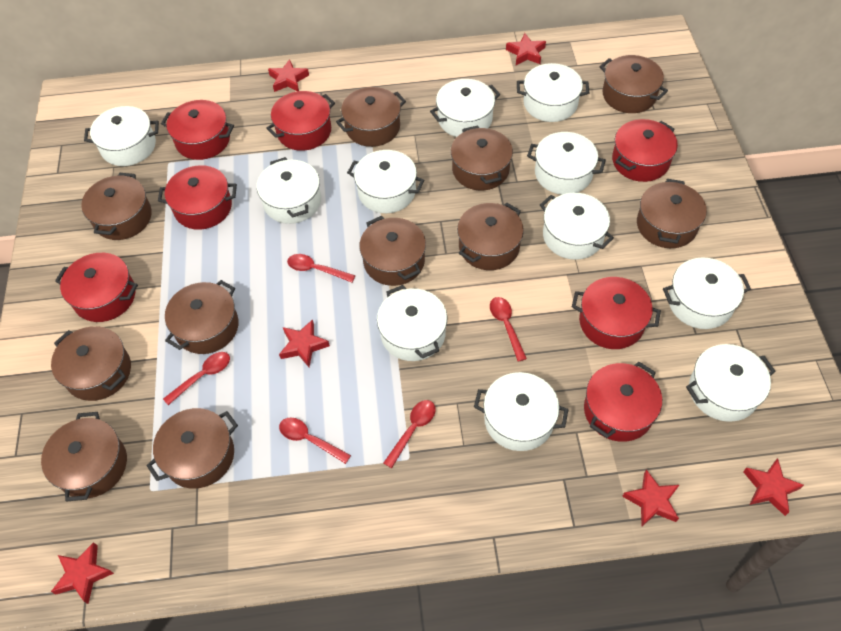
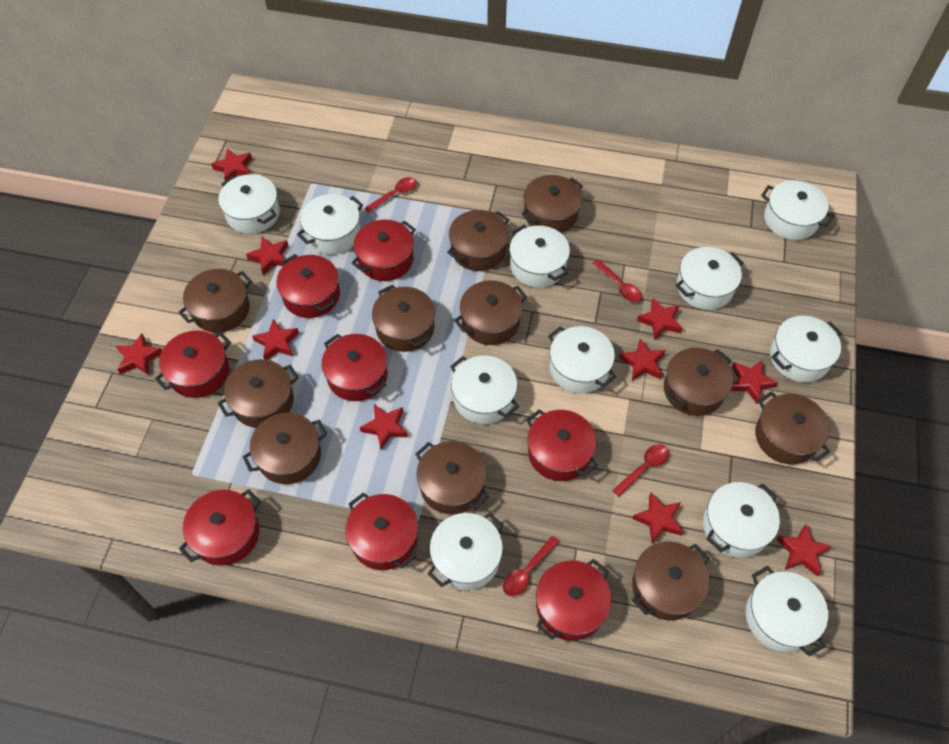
red pot: [55,253,138,322] [158,165,237,230] [161,100,234,160] [266,91,335,151] [572,277,661,349] [584,362,662,442] [612,119,678,182] = 7 -> [155,330,231,398] [179,489,261,566] [276,254,340,318] [322,334,387,401] [345,492,418,570] [351,219,416,281] [526,409,598,481] [536,559,612,640] = 8
red spoon: [163,352,230,405] [279,418,351,464] [287,254,355,282] [383,400,436,468] [490,297,527,362] = 5 -> [364,177,417,213] [503,536,559,596] [593,259,642,302] [612,444,669,497] = 4
red star: [51,542,114,604] [268,59,309,92] [279,319,330,367] [506,33,546,65] [622,469,679,526] [743,458,804,516] = 6 -> [116,333,162,375] [211,148,252,181] [246,237,288,275] [252,319,299,360] [360,404,408,450] [619,338,666,381] [632,493,683,543] [637,298,682,339] [731,360,778,404] [777,524,832,577] = 10

